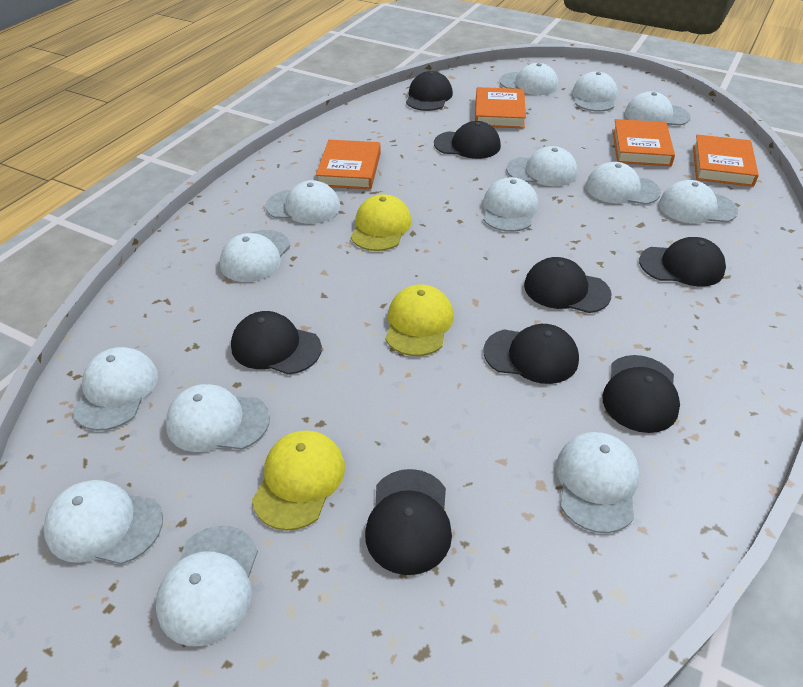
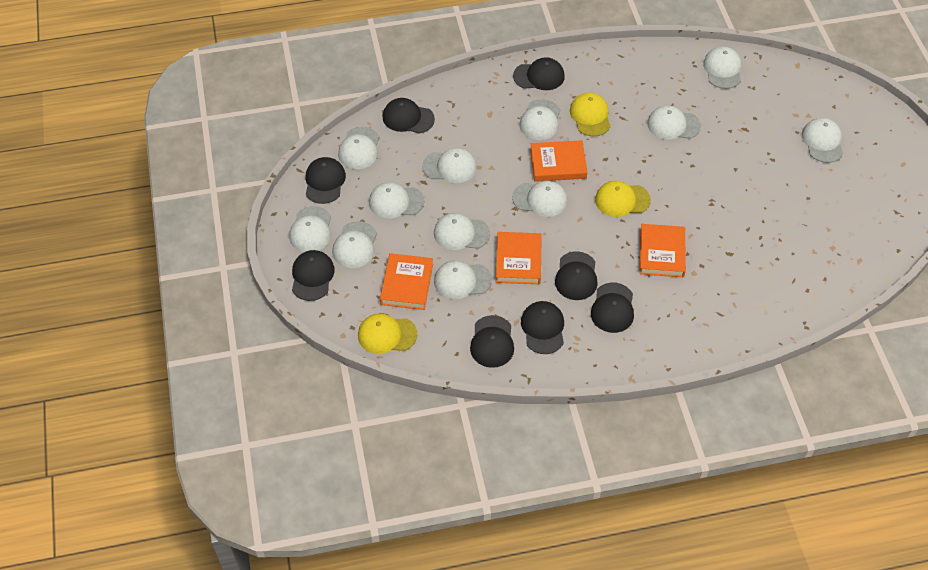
white cap: [43,480,163,564] [73,347,158,431] [156,526,258,646] [166,384,270,452] [220,230,290,282] [265,180,340,224] [483,177,538,232] [499,63,558,95] [506,146,578,186] [556,432,640,533] [572,71,618,112] [586,162,661,205] [625,92,690,126] [659,180,738,224] = 14 -> [289,206,331,252] [332,221,377,268] [338,127,379,169] [369,182,424,219] [422,148,477,183] [434,213,490,250] [434,261,492,299] [512,181,567,217] [519,99,560,140] [647,105,701,140] [703,46,741,89] [802,118,844,163] = 12

